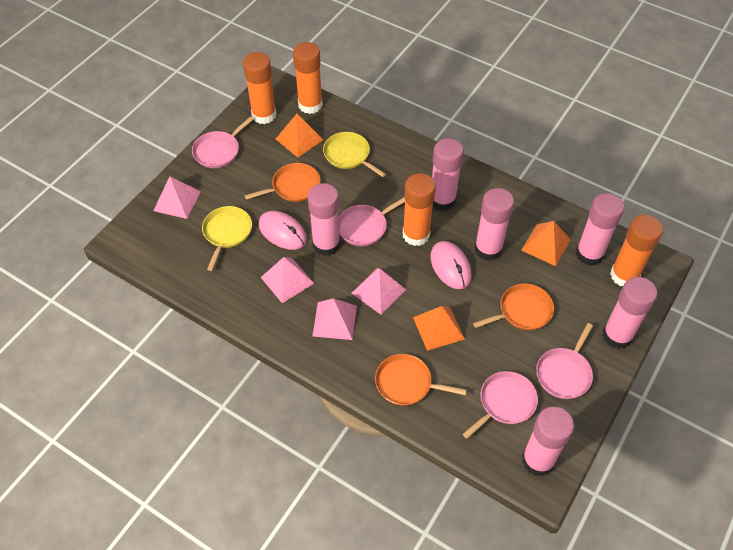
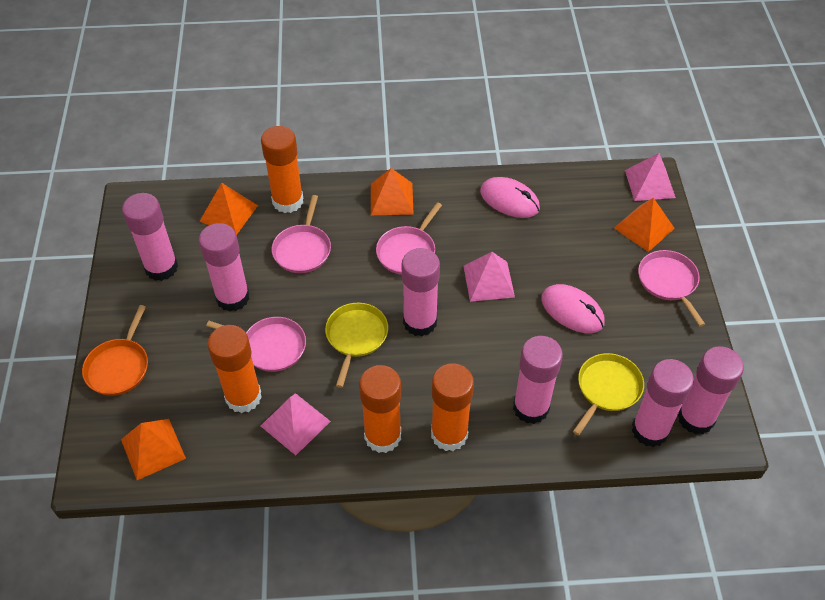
orange pan: [245,163,320,202] [375,354,467,405] [473,283,554,330] = 3 -> [82,305,148,396] = 1
orange pyramid: [276,114,323,157] [413,306,465,351] [521,221,571,266] = 3 -> [121,419,186,480] [199,183,258,235] [371,168,414,215] [614,198,675,252] = 4
pink pyramid: [153,176,201,219] [261,257,314,303] [312,298,357,340] [352,268,406,315] = 4 -> [261,393,331,455] [463,252,515,302] [625,153,676,201] = 3

